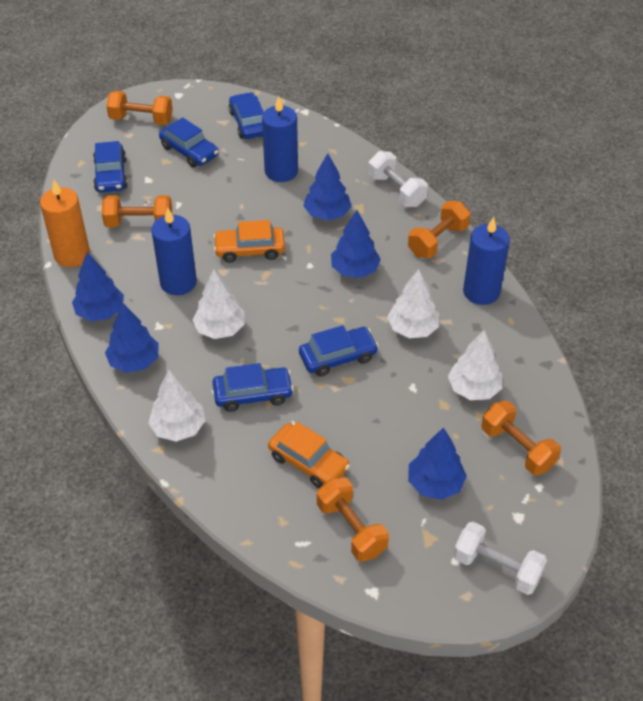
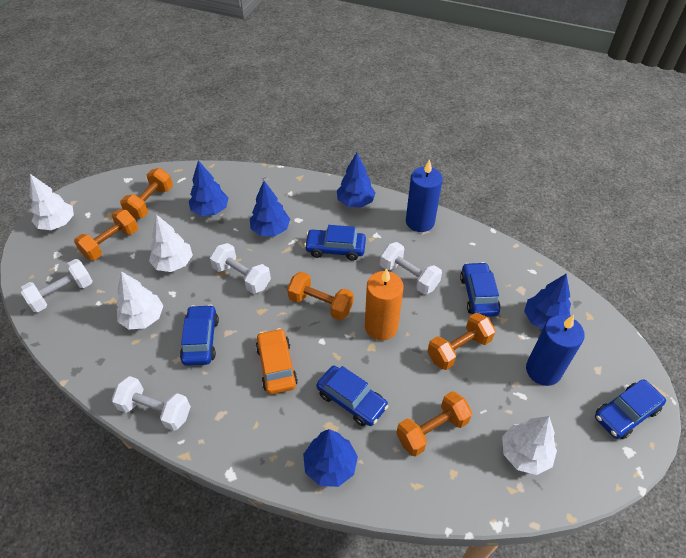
blue candle: [151,207,197,295] [262,96,298,182] [463,217,510,305] = 3 -> [406,159,443,232] [526,315,585,386] = 2
orange car: [213,220,285,262] [268,422,350,488] = 2 -> [256,328,298,394] = 1
white dumbbell: [368,151,428,207] [453,522,547,595] = 2 -> [20,259,92,313] [112,376,191,431] [210,243,271,294] [380,242,442,294] = 4

